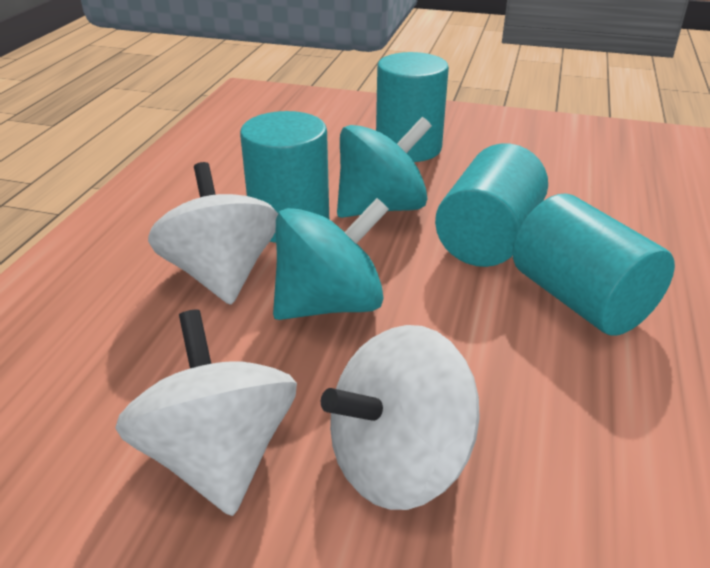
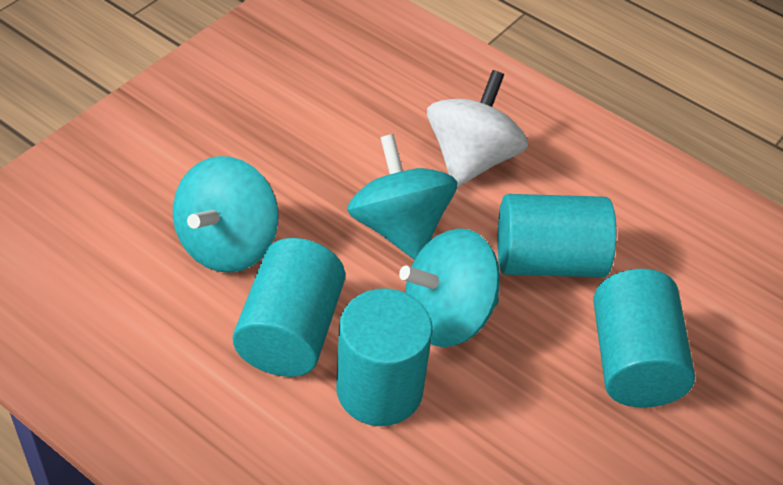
turquoise spinning top: [273,198,389,320] [337,117,432,218] = 2 -> [173,156,278,273] [347,134,457,260] [399,228,500,347] = 3
white spinning top: [115,310,297,516] [148,162,278,305] [321,325,480,510] = 3 -> [427,70,528,187] = 1

